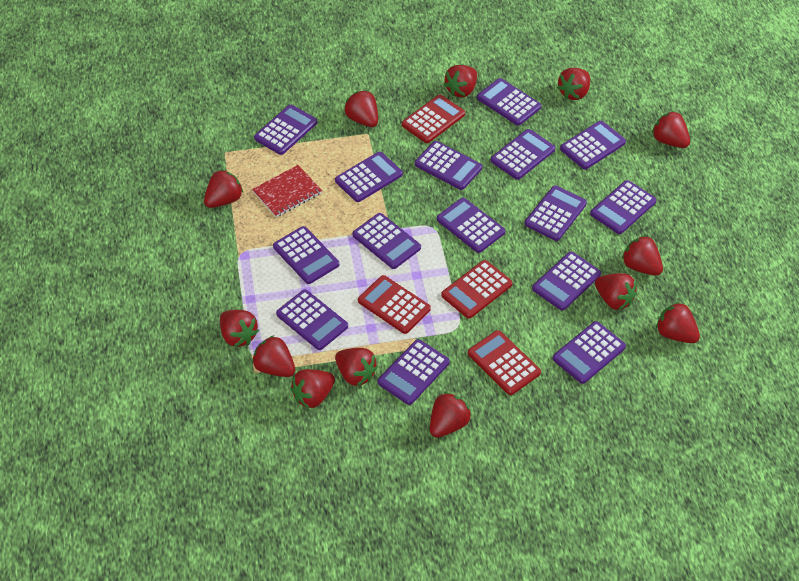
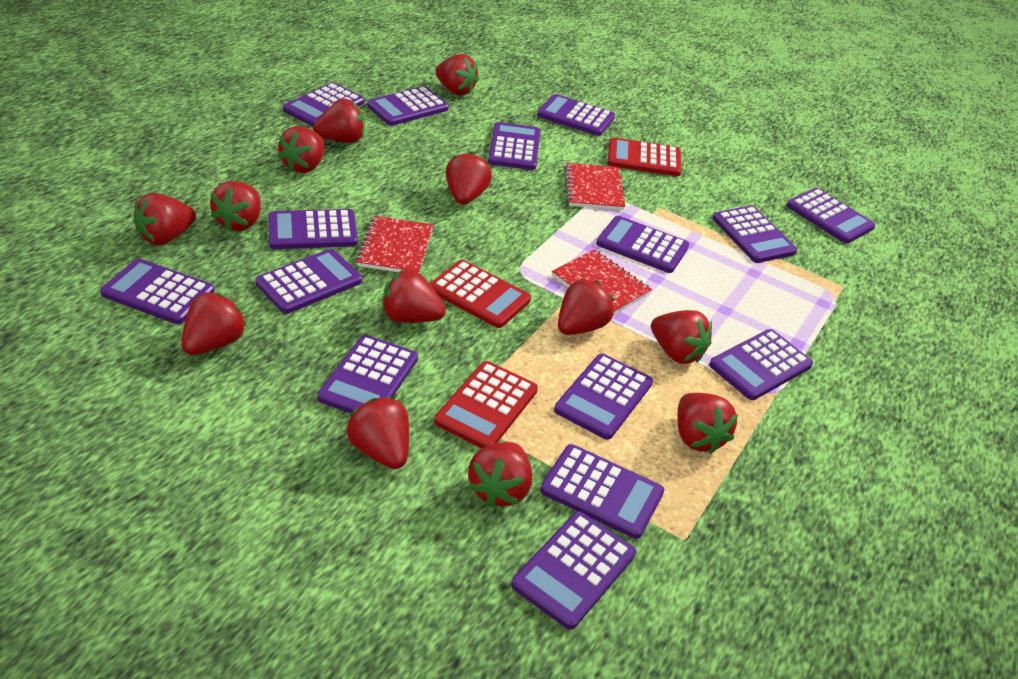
red calculator: [358,275,431,334] [402,95,465,143] [441,260,512,319] [468,330,541,395] = 4 -> [430,260,531,328] [434,361,538,448] [608,137,681,176] = 3
red notebook: [252,165,322,217] = 1 -> [356,216,433,273] [552,249,652,314] [564,163,625,210] = 3

